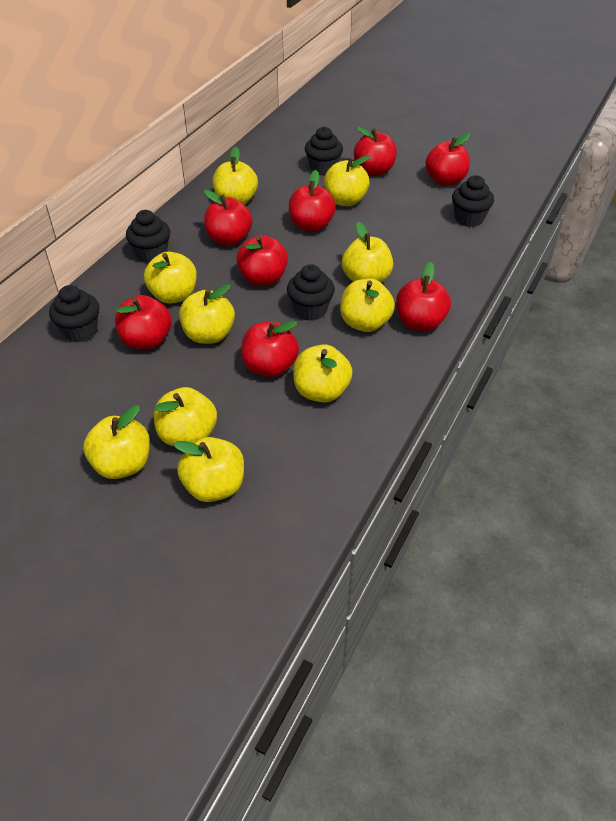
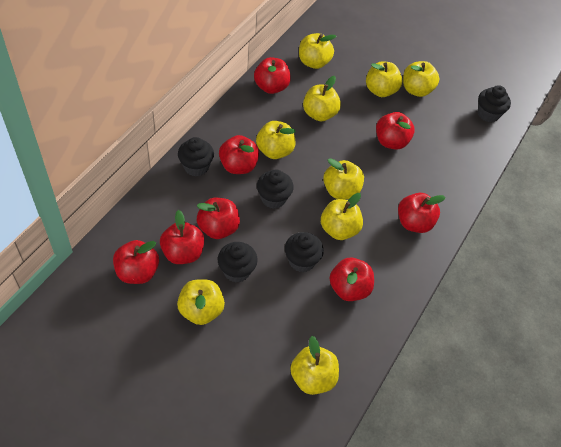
yellow apple: [83,405,150,479] [144,252,197,304] [154,387,217,447] [173,437,244,502] [179,284,235,344] [213,146,258,205] [293,344,353,402] [324,155,370,206] [340,278,395,332] [342,222,393,282] = 10 -> [177,279,225,325] [256,121,296,159] [290,336,339,395] [299,33,336,69] [303,76,341,121] [321,193,363,240] [323,158,364,200] [366,62,402,97] [403,61,439,97] = 9

